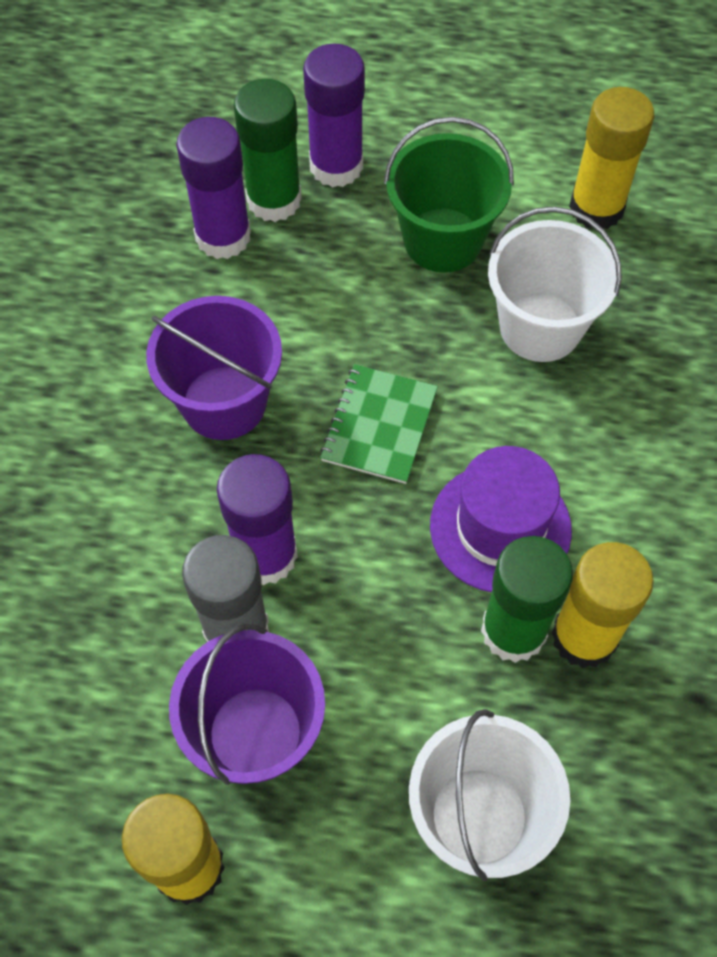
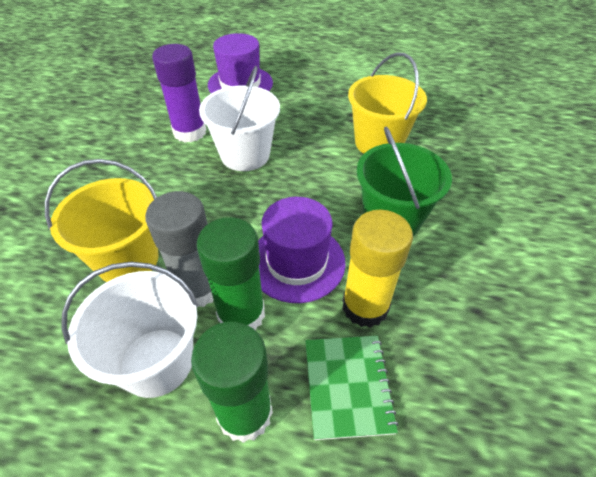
purple bucket: [146,296,282,440] [169,624,325,785] = 2 -> none = 0
purple glue stick: [176,117,251,259] [217,454,298,585] [303,44,365,188] = 3 -> [152,44,206,143] = 1
purple hat: [430,446,572,592] = 1 -> [208,33,273,93] [258,197,346,303] = 2
yellow bucket: none = 0 -> [45,159,159,282] [348,52,427,153] = 2
yellow glue stick: [122,793,225,905] [551,542,654,669] [569,87,654,229] = 3 -> [342,210,413,328] = 1

